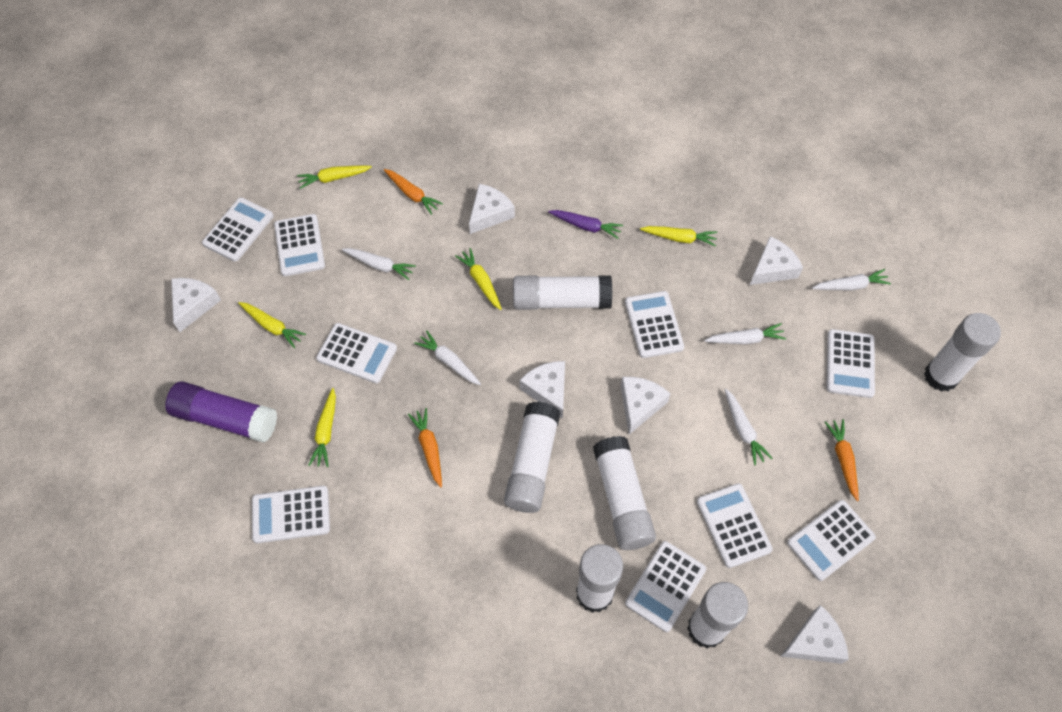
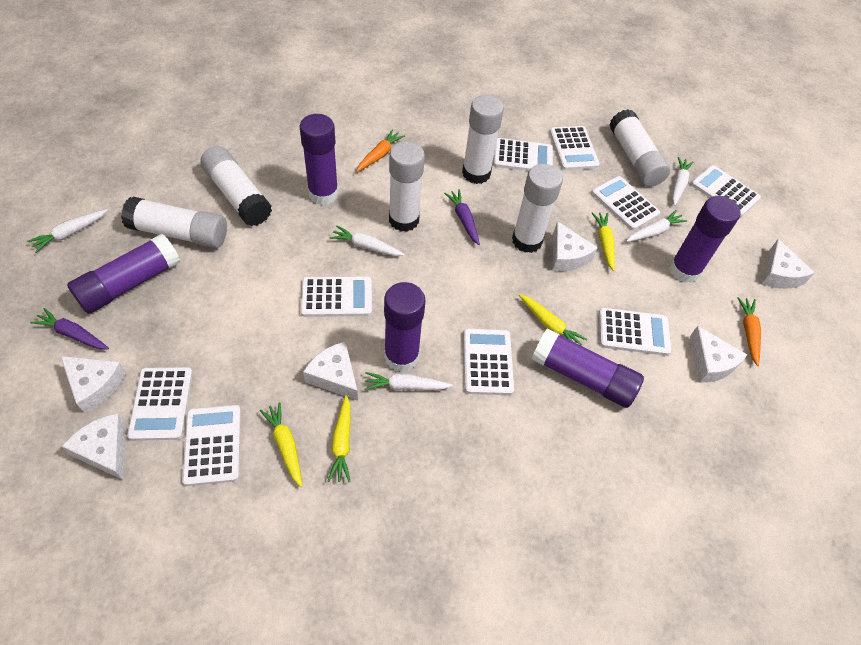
orange carrot: [384,169,443,215] [408,408,442,487] [825,419,859,501] = 3 -> [357,129,405,172] [737,297,761,366] = 2
purple carrot: [548,210,623,239] = 1 -> [30,308,109,349] [444,189,480,245] = 2
purple glue stick: [165,381,277,443] = 1 -> [67,234,180,314] [300,114,339,205] [384,282,425,372] [532,328,644,408] [669,196,741,283] = 5
yellow carrot: [238,302,306,348] [297,165,372,189] [308,388,336,467] [455,248,502,310] [640,226,717,247] = 5 -> [260,402,303,487] [328,395,351,482] [519,294,587,345] [592,212,615,271] = 4

